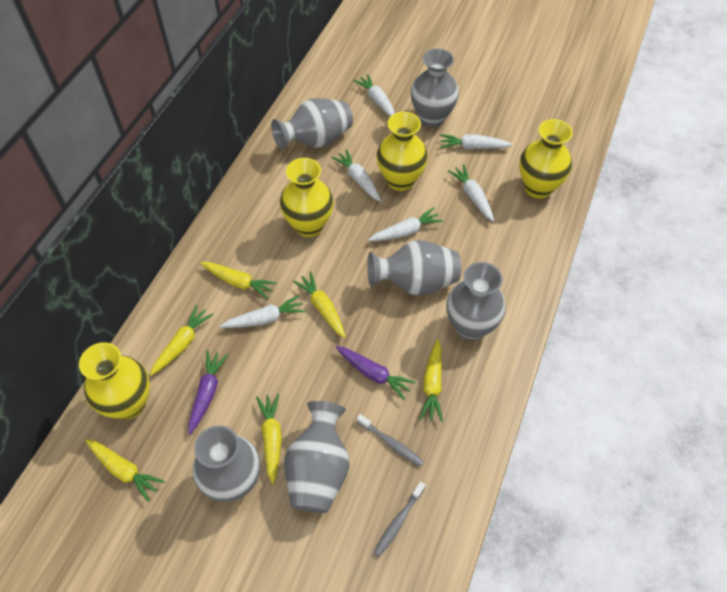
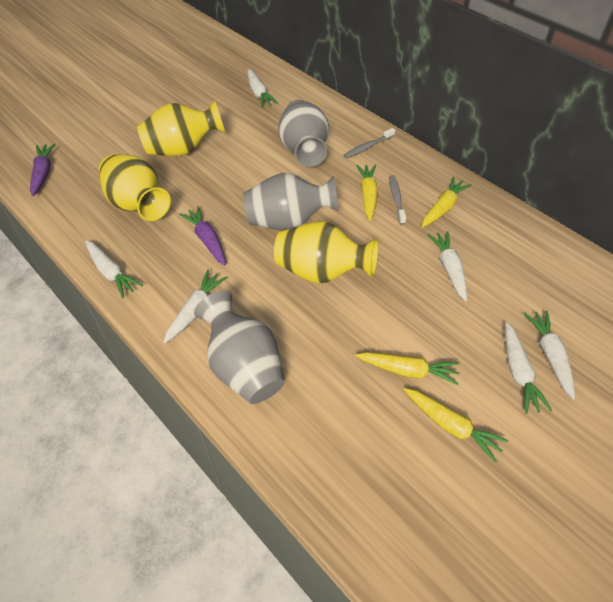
grey vase: [192,425,260,502] [271,98,353,150] [284,401,350,513] [367,240,461,296] [411,48,459,127] [446,262,506,341] = 6 -> [194,291,285,404] [243,173,339,231] [278,100,329,167] = 3
yellow carrot: [86,439,165,502] [150,305,214,376] [200,262,277,299] [256,394,282,484] [293,272,346,338] [419,339,443,422] = 6 -> [355,352,460,385] [356,165,378,221] [404,388,508,462] [421,177,472,228] = 4
yellow vase: [79,342,150,419] [280,158,334,237] [376,112,428,191] [519,119,573,198] = 4 -> [99,154,171,221] [137,101,225,156] [274,221,378,283] = 3

